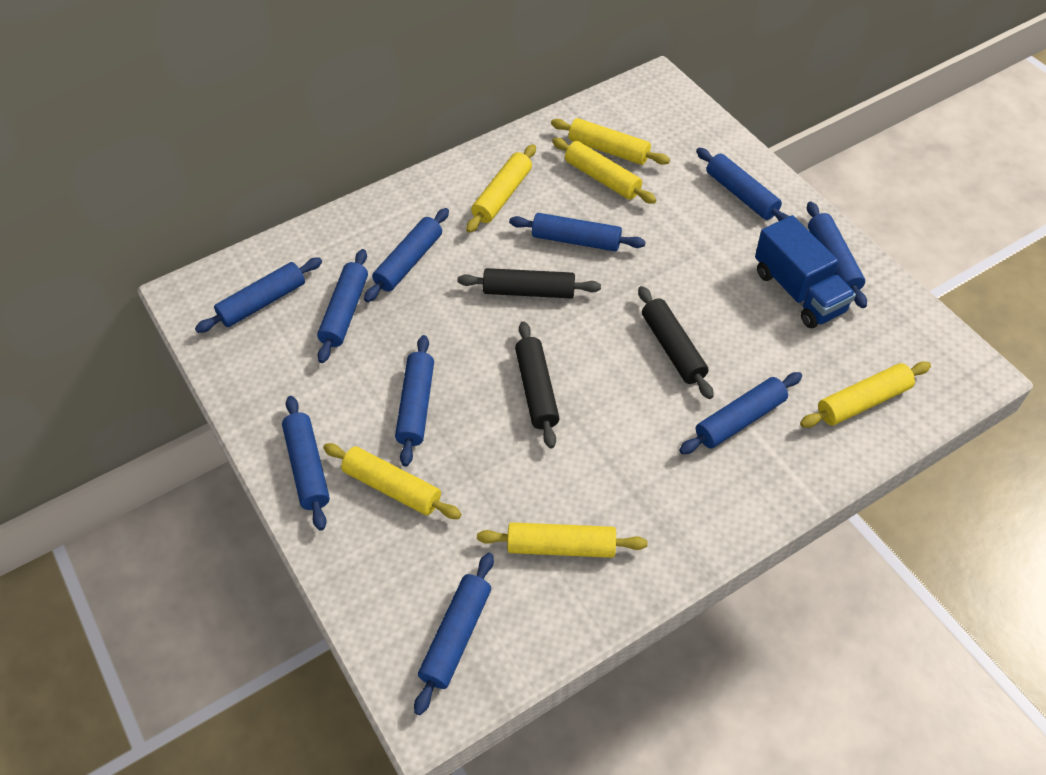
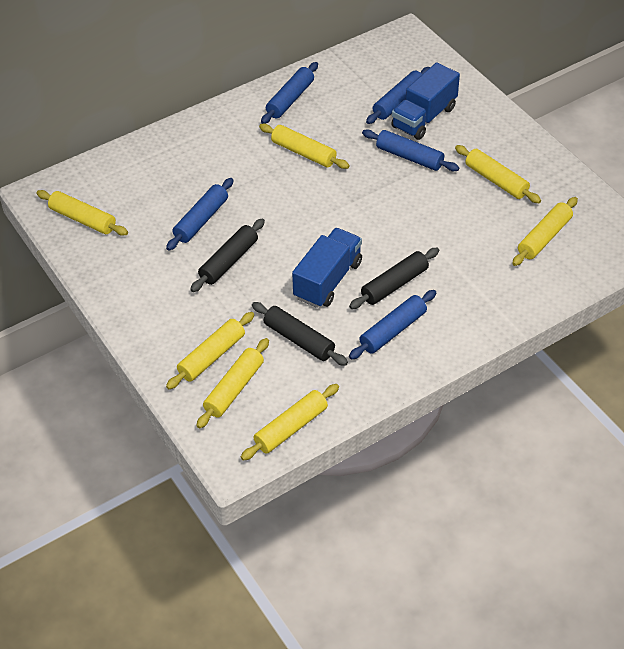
blue rolling pin: [195,257,322,333] [282,396,330,531] [317,249,368,363] [364,208,449,302] [395,335,434,467] [414,553,494,715] [509,213,646,252] [679,372,802,454] [696,148,789,221] [807,202,867,308] = 10 -> [166,178,234,251] [261,62,318,124] [349,290,436,360] [362,130,459,171] [366,67,430,124] = 5
blue truck: [755,215,856,328] = 1 -> [292,228,362,308] [391,62,460,140] = 2
yellow rolling pin: [323,443,461,519] [466,144,536,233] [477,522,647,558] [551,118,670,165] [552,138,656,204] [800,362,931,428] = 6 -> [36,190,128,236] [166,312,254,389] [196,338,269,429] [241,384,339,461] [259,124,350,169] [455,145,541,203] [512,197,578,266] = 7

